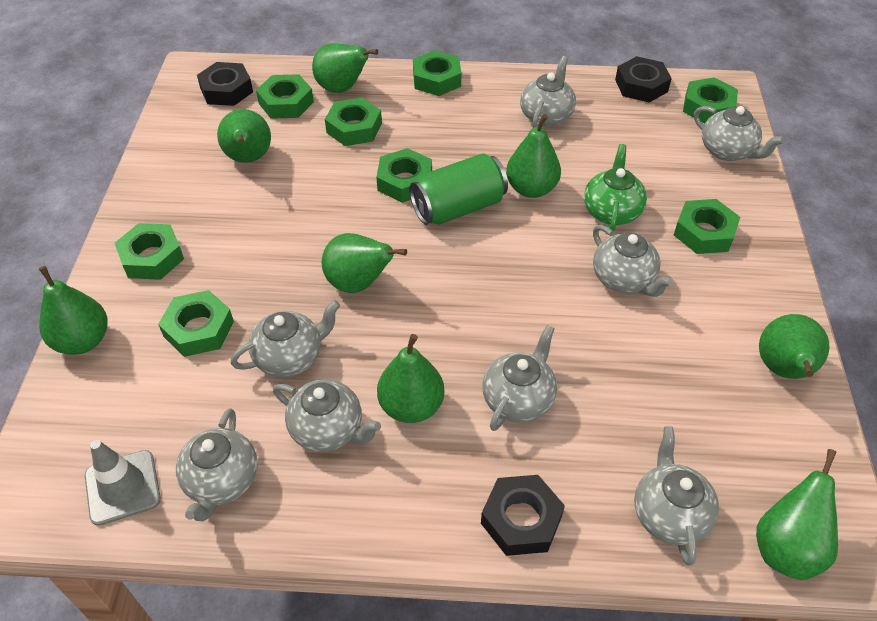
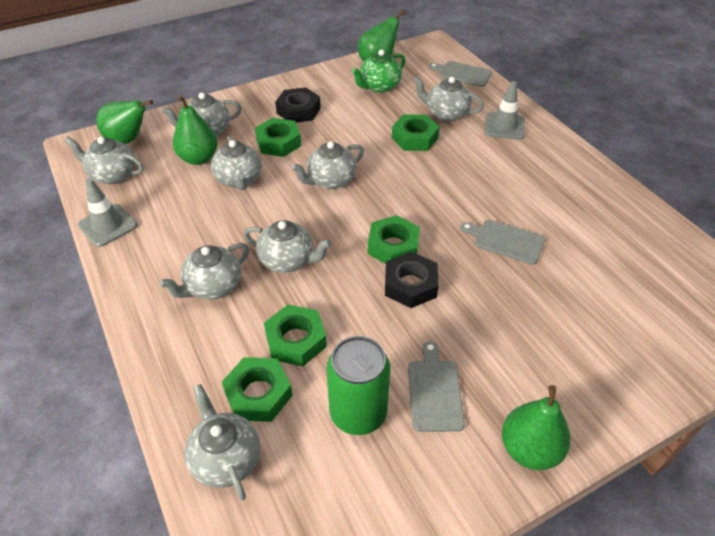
black nut: [197,62,253,106] [481,475,565,556] [615,56,672,103] = 3 -> [275,88,321,122] [385,251,439,308] = 2
green nut: [115,223,184,280] [158,290,234,357] [256,74,314,119] [325,97,382,146] [376,148,432,203] [413,50,462,96] [674,199,740,254] [683,77,738,124] = 8 -> [221,357,293,422] [255,118,301,157] [264,305,327,366] [368,215,420,264] [392,114,440,151] = 5
green pear: [39,266,107,355] [217,109,271,163] [312,43,378,93] [322,233,407,293] [377,334,445,423] [506,114,561,198] [756,449,838,580] [759,314,829,379] = 8 -> [96,100,153,144] [173,95,218,165] [358,9,405,62] [502,385,571,470] = 4
grey cutting board: none = 0 -> [408,341,465,432] [429,61,492,87] [460,219,545,265] = 3
grey traffic cone: [85,440,161,526] = 1 -> [78,178,137,247] [485,81,525,140] = 2

